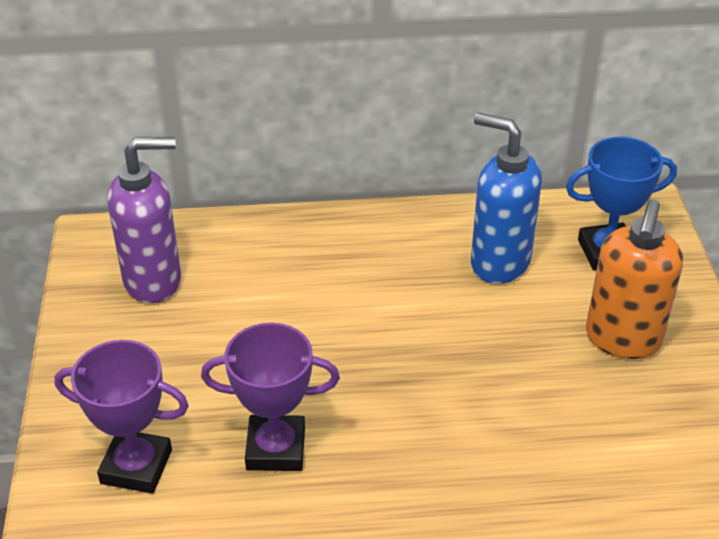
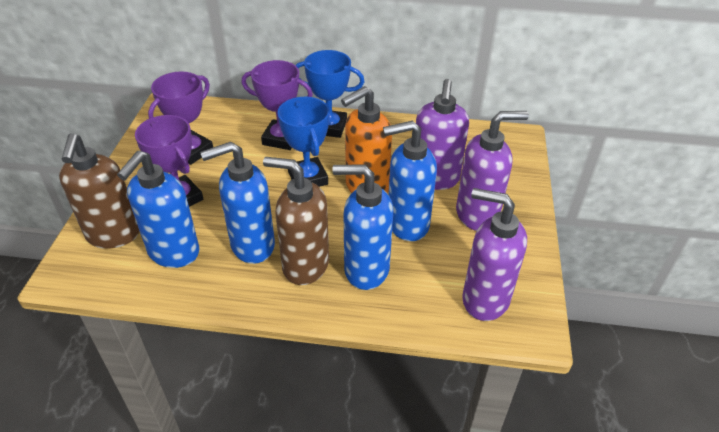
blue soap dispenser: [471,113,542,284] = 1 -> [117,151,199,268] [200,142,275,264] [332,164,393,290] [383,120,437,241] = 4
blue trophy: [566,137,677,270] = 1 -> [278,97,329,187] [296,50,365,138] = 2
brown soap dispenser: none = 0 -> [59,133,139,249] [263,157,329,285] = 2
purple soap dispenser: [108,137,181,303] = 1 -> [416,79,469,190] [456,111,529,231] [462,188,527,321] = 3
purple trophy: [54,340,189,493] [201,323,340,471] = 2 -> [135,115,203,207] [148,72,213,165] [242,60,313,150] = 3

